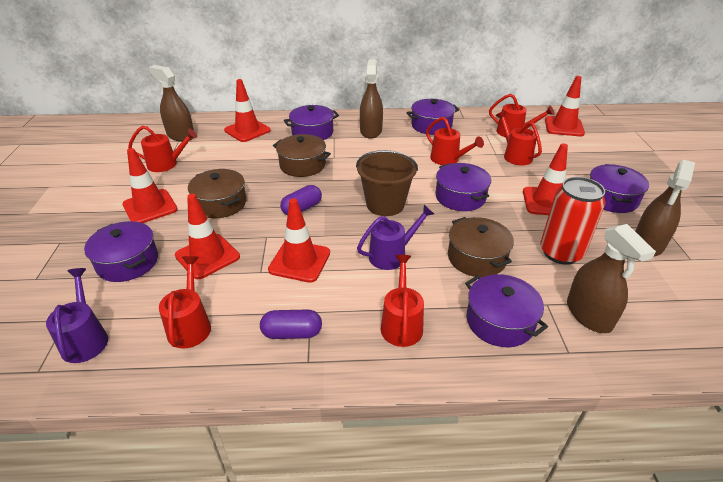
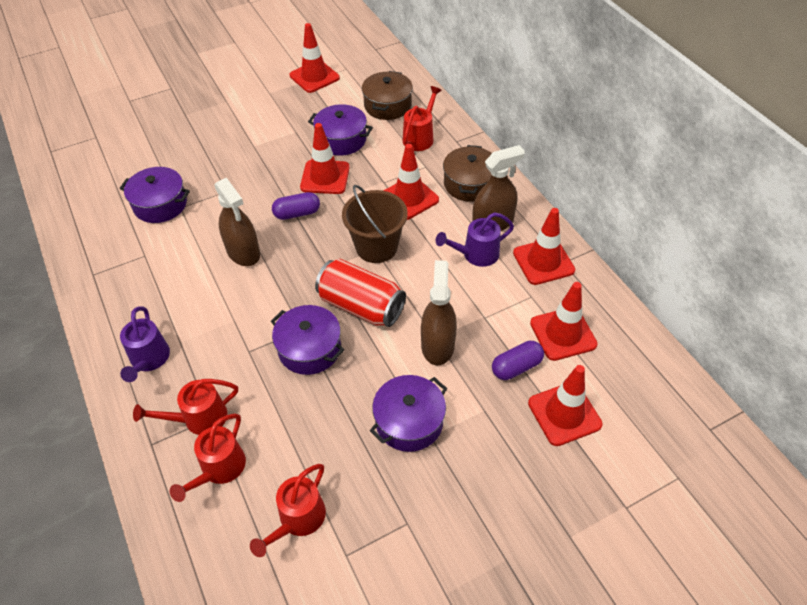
brown pot: [188,169,246,218] [273,134,331,177] [448,217,514,277] = 3 -> [362,71,413,120] [443,145,492,202] = 2
brown spray bottle: [149,65,194,142] [360,59,383,139] [567,224,656,333] [635,160,695,257] = 4 -> [214,178,260,266] [421,260,457,365] [472,145,525,231] = 3
purple pot: [84,221,158,282] [284,105,339,140] [407,99,459,135] [435,163,491,211] [465,274,548,347] [590,164,649,213] = 6 -> [119,167,190,223] [271,305,344,375] [308,104,373,156] [370,375,447,452] = 4
red watering can: [128,126,197,172] [159,256,211,349] [381,255,424,347] [426,117,484,165] [489,94,554,137] [496,111,542,165] = 6 -> [133,379,238,435] [170,413,246,502] [250,464,326,557] [403,86,442,151] = 4

